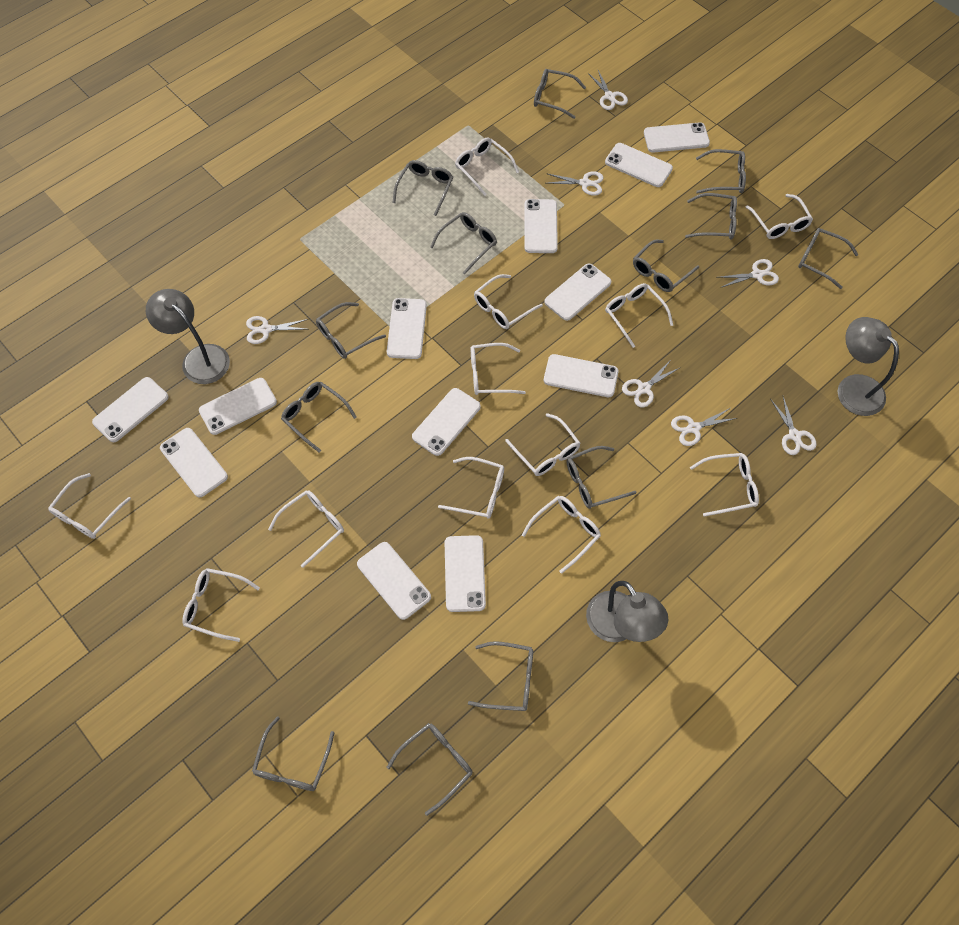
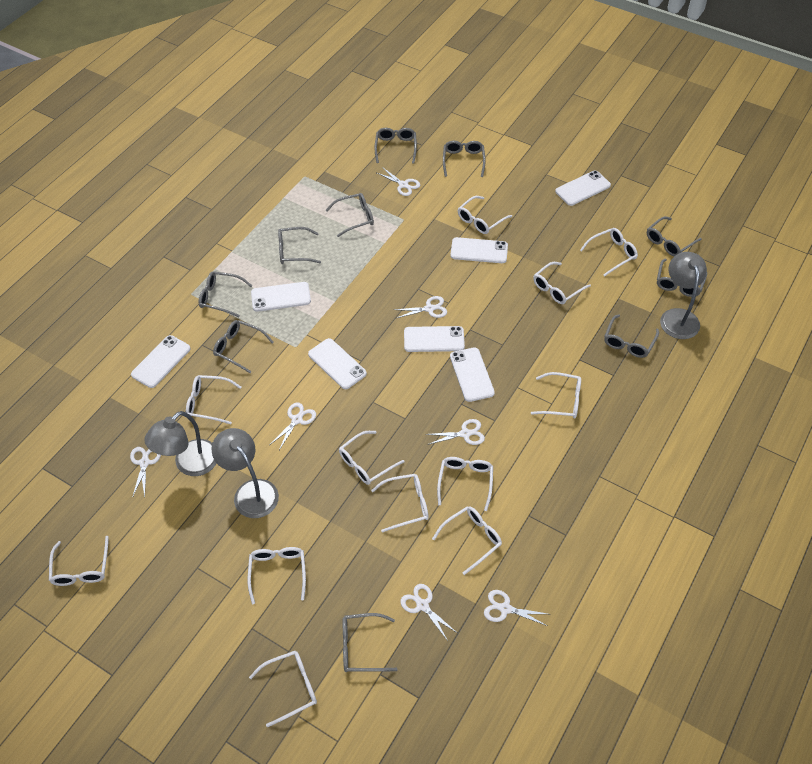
grey glasses: [252,716,334,791] [281,382,357,453] [316,302,386,359] [387,723,473,816] [392,160,453,216] [430,212,497,275] [468,641,533,711] [534,69,586,119] [567,446,636,509] [633,240,699,292] [685,193,737,239] [696,149,746,194] [798,228,859,289] = 13 -> [199,271,252,317] [213,320,273,373] [278,227,321,264] [326,193,374,237] [343,613,398,672] [374,128,417,164] [443,141,486,177] [604,314,659,358] [647,216,702,256] [657,259,707,297] = 10
white phone: [92,377,169,442] [160,428,228,497] [199,378,277,435] [357,542,431,620] [387,298,427,359] [412,388,481,456] [445,535,486,612] [524,199,558,253] [544,264,611,321] [544,354,618,397] [605,143,673,187] [644,122,710,152] = 12 -> [131,335,191,388] [251,282,311,312] [308,338,367,389] [404,326,465,352] [450,237,508,263] [450,347,495,402] [555,171,611,206] = 7

